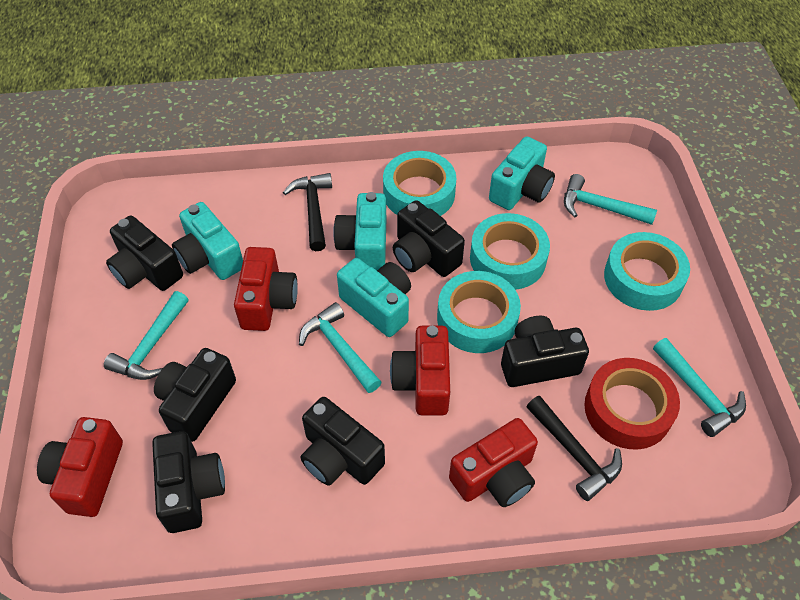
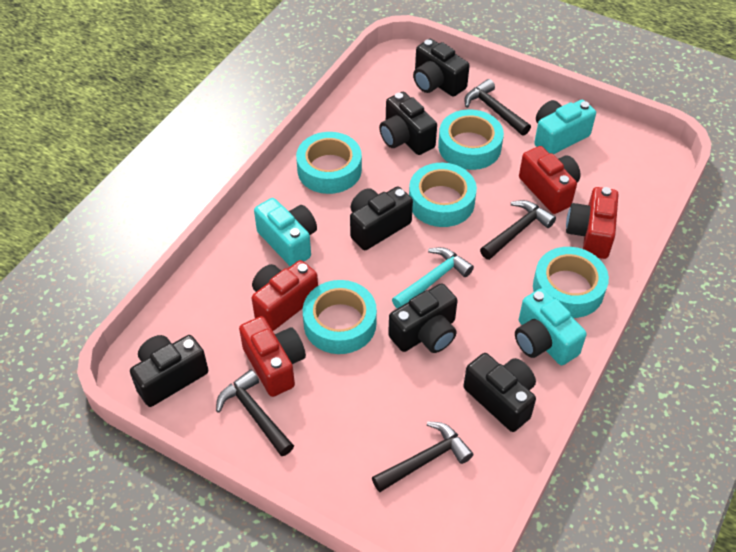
black hammer: [283,173,332,251] [526,396,622,501] = 2 -> [216,370,294,456] [372,421,473,492] [464,79,531,136] [480,200,556,260] = 4
red tape: [584,358,680,449] = 1 -> none = 0
turquoise camera: [172,202,243,280] [333,192,386,270] [337,258,411,337] [489,136,555,210] = 4 -> [254,198,317,266] [515,288,587,365] [534,100,596,154] = 3
turquoise hammer: [104,291,189,380] [299,302,382,393] [564,174,657,225] [653,338,746,437] = 4 -> [392,247,474,309] = 1
turquoise tape: [383,151,456,216] [437,271,521,353] [470,213,550,290] [604,232,690,311] = 4 -> [296,132,362,194] [303,280,377,354] [409,163,477,227] [438,109,504,170] [533,247,609,318] = 5

